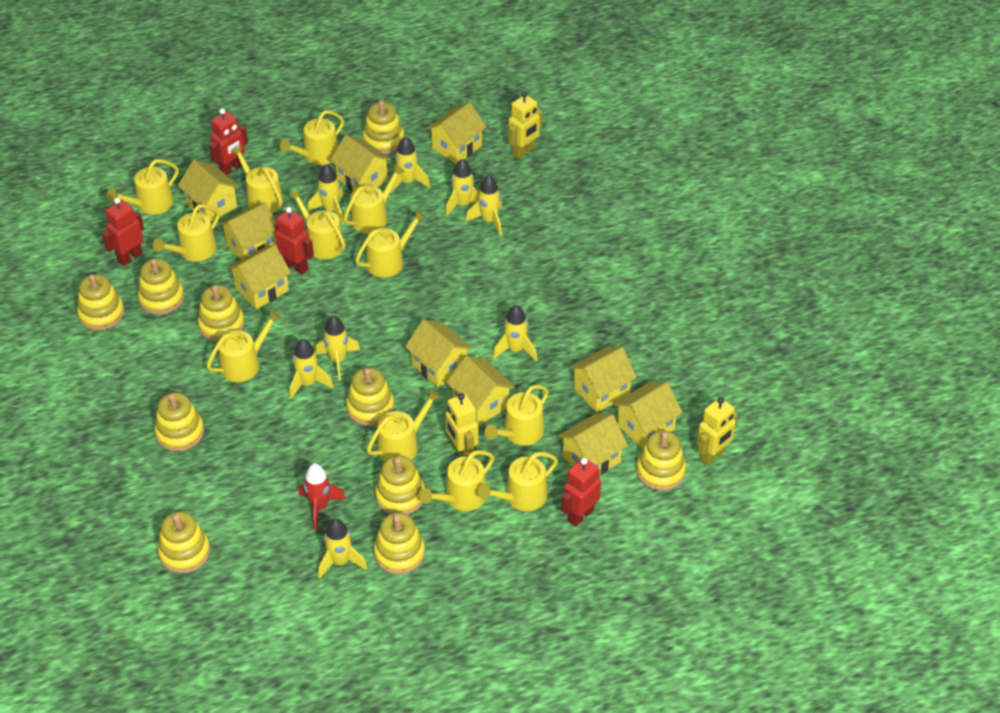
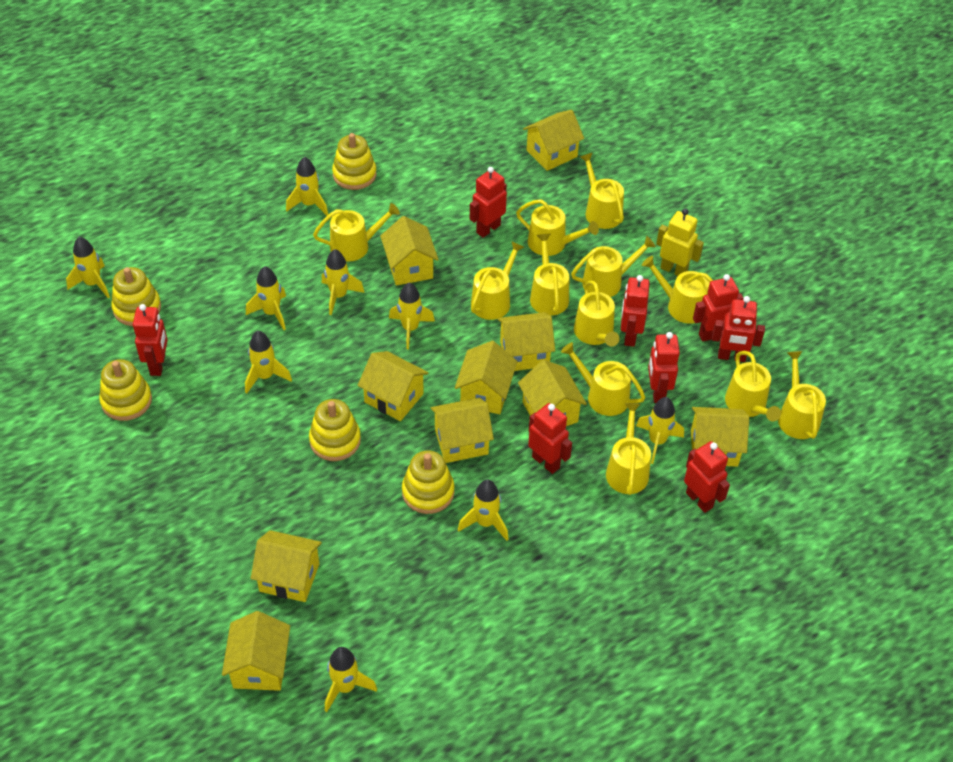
red robot: [102,198,144,266] [209,108,248,175] [274,207,314,275] [561,457,601,527] = 4 -> [133,304,168,376] [470,167,507,238] [528,403,572,474] [621,275,650,347] [648,332,680,403] [684,441,730,513] [693,274,743,341] [712,296,765,362] = 8
red rocket: [299,463,346,530] = 1 -> none = 0
yellow robot: [446,393,479,457] [509,91,542,159] [697,397,738,466] = 3 -> [656,208,704,276] = 1
yellow rocket: [289,339,334,399] [307,164,344,224] [315,316,360,380] [318,519,367,579] [390,136,430,194] [445,159,479,217] [465,175,502,236] [492,305,537,362] = 8 -> [66,237,110,298] [245,331,292,394] [246,266,286,330] [286,157,328,216] [322,249,365,315] [325,647,377,712] [389,282,435,349] [458,480,508,541] [636,397,684,464] = 9
yellow stacking toy: [77,274,125,331] [138,259,184,315] [154,392,204,452] [158,512,210,574] [198,285,244,342] [346,368,394,426] [363,100,404,154] [374,512,425,574] [375,455,425,515] [636,431,686,491] = 10 -> [99,359,152,421] [111,267,161,326] [309,399,361,461] [332,133,376,190] [402,450,454,514] = 5

